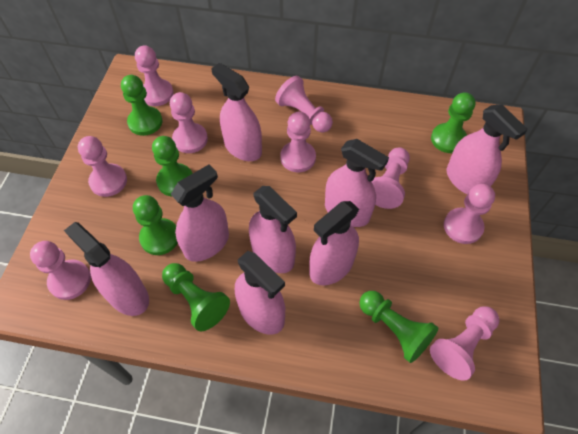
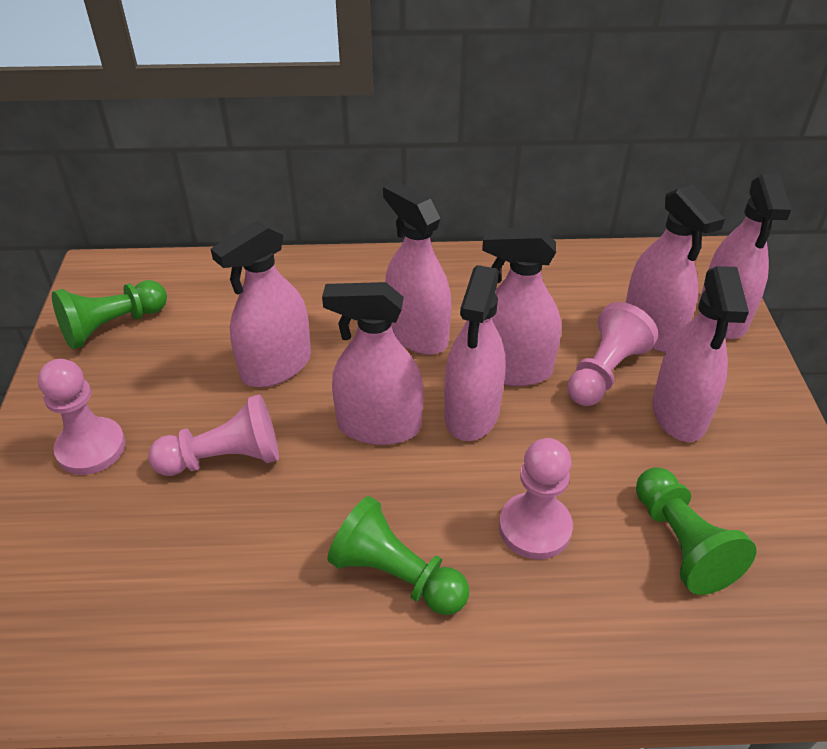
green pawn: [121,75,162,136] [133,195,178,255] [152,136,193,196] [162,263,230,331] [359,291,438,363] [431,92,476,153] = 6 -> [52,280,167,349] [327,496,469,615] [636,467,756,595] = 3
pink pawn: [30,241,91,300] [78,136,127,197] [135,45,174,106] [170,92,208,153] [275,76,333,133] [280,112,316,172] [372,147,410,209] [430,306,499,381] [444,184,495,244] = 9 -> [38,359,125,475] [148,394,279,476] [499,438,573,560] [567,302,658,406] = 4

